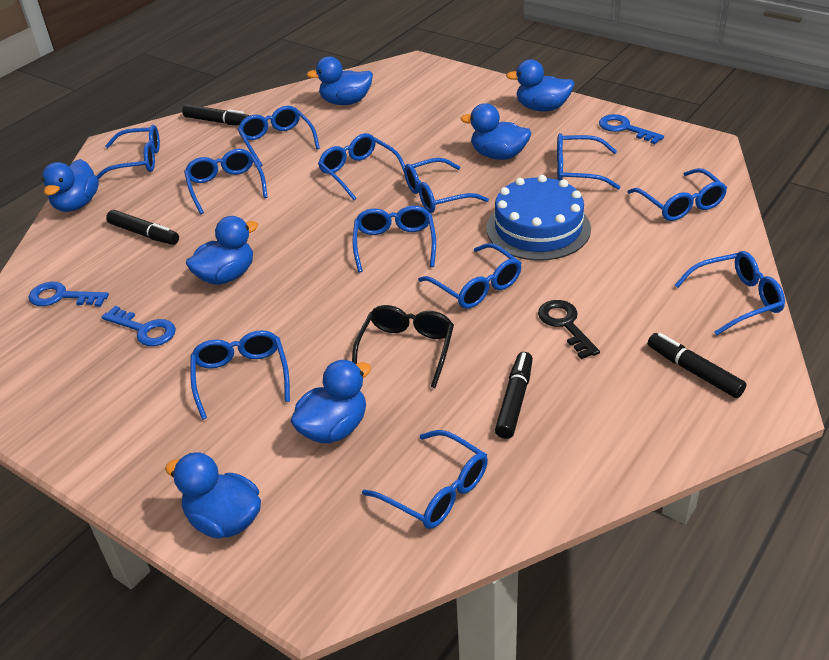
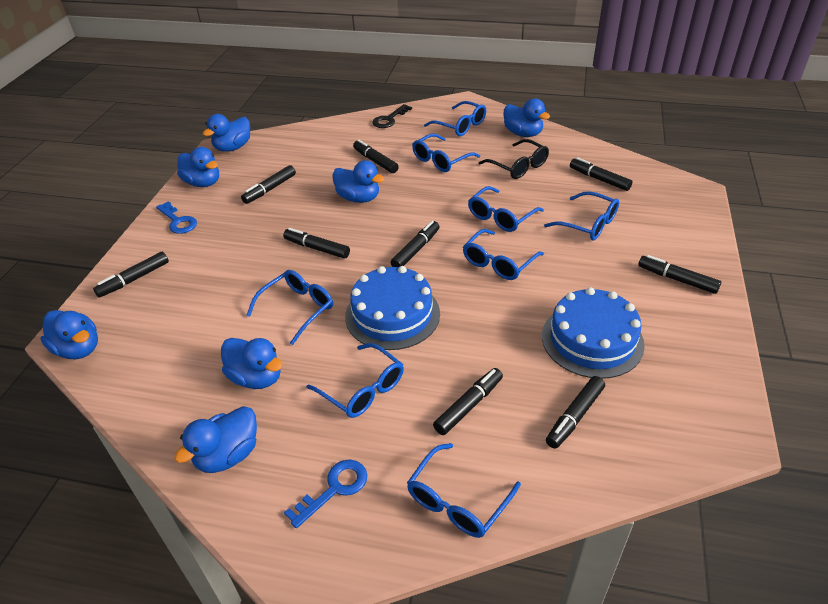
black marker: [106,210,179,245] [182,104,250,126] [495,352,533,439] [648,333,747,398] = 4 -> [93,252,169,297] [241,165,296,204] [283,228,350,259] [353,140,399,173] [391,221,440,267] [433,368,503,435] [546,376,605,449] [570,157,632,191] [638,255,721,294] = 9
blue cake: [487,175,591,261] = 1 -> [345,266,440,350] [542,287,645,379] = 2
blue glasses: [96,125,160,179] [184,149,268,214] [190,330,290,420] [238,105,320,167] [318,133,405,200] [353,206,436,273] [362,430,488,529] [404,158,489,213] [418,243,522,309] [557,133,620,189] [627,168,727,221] [675,251,785,335] = 12 -> [246,270,333,345] [307,343,404,418] [407,443,521,538] [412,134,480,172] [424,101,486,136] [463,229,544,280] [468,186,544,232] [544,191,619,240] = 8
blue key: [29,282,109,307] [102,306,176,346] [599,114,664,144] = 3 -> [156,201,197,234] [284,460,367,528] = 2

